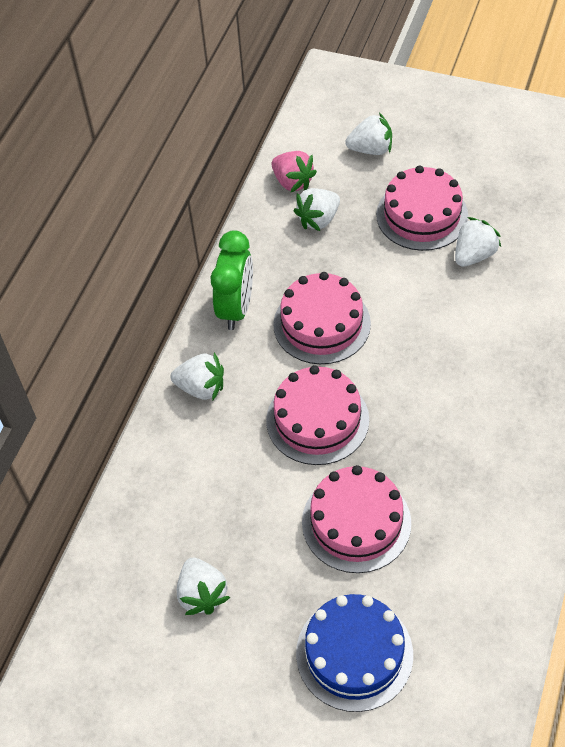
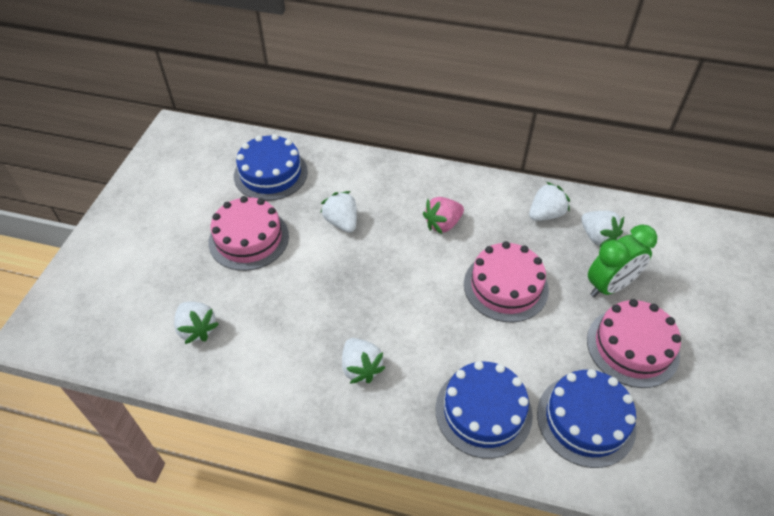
blue cake: [296,594,413,712] = 1 -> [234,134,308,201] [435,361,533,459] [537,369,636,468] = 3
pink cake: [266,365,369,465] [273,272,371,364] [302,465,411,573] [376,165,468,251] = 4 -> [209,196,289,271] [464,241,549,322] [587,299,681,388] = 3

